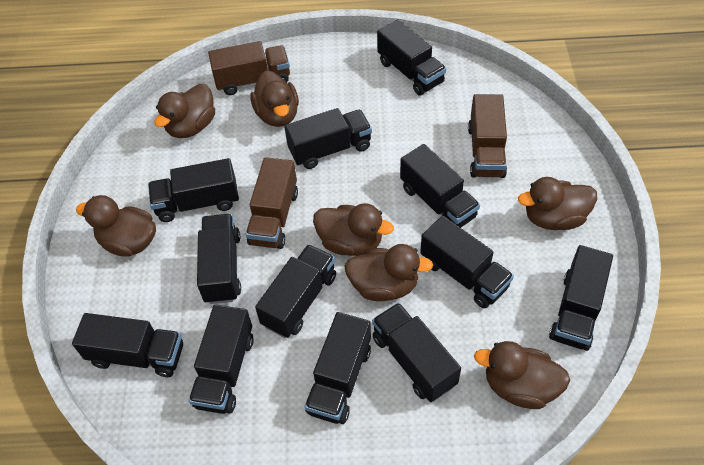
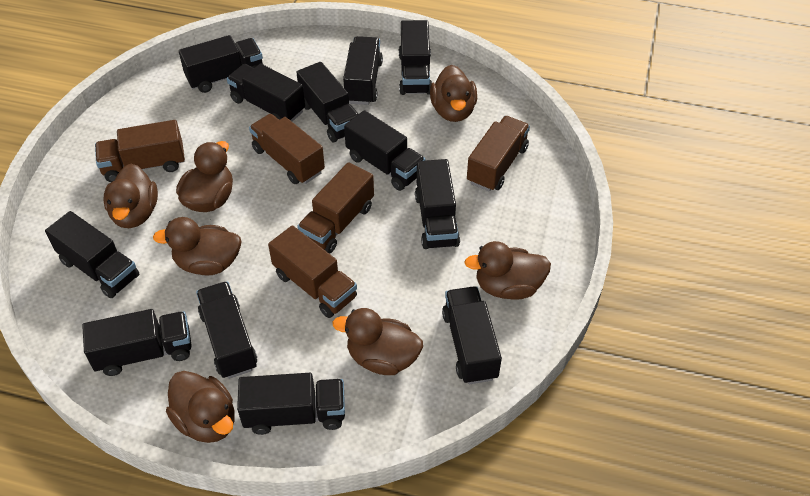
brown truck: [208,41,290,95] [246,157,298,249] [468,94,507,178] = 3 -> [95,120,185,182] [249,114,325,184] [268,225,357,318] [297,162,374,254] [467,116,530,191] = 5

